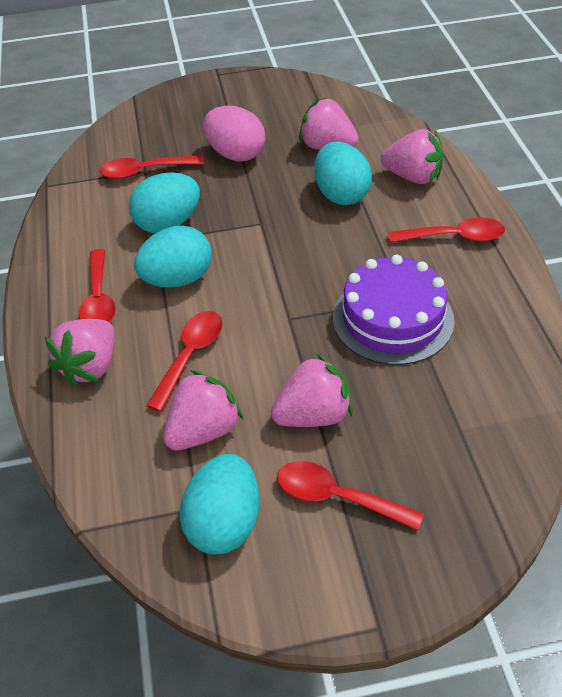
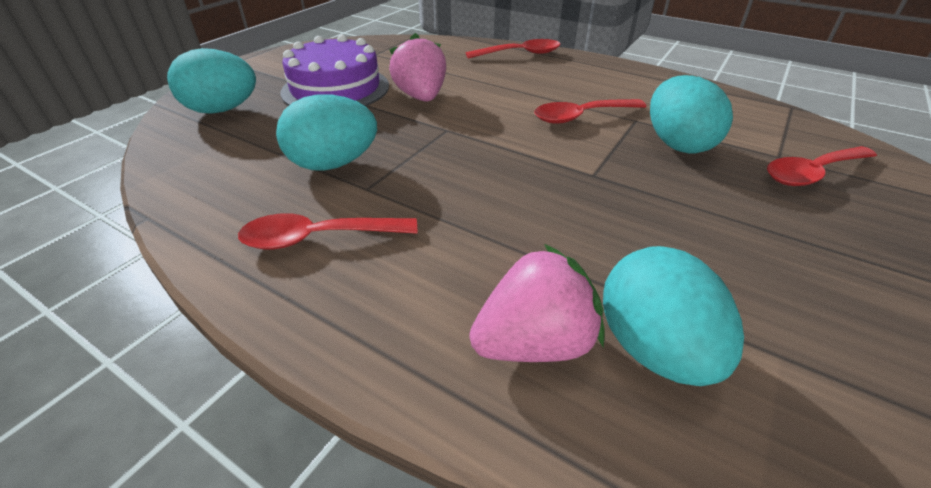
pink egg: [203,106,265,162] = 1 -> none = 0
pink strawberry: [45,319,114,386] [164,370,243,450] [271,354,353,427] [299,98,359,150] [381,129,443,184] = 5 -> [389,33,446,101] [469,244,605,362] = 2
red spoon: [79,249,116,323] [100,155,204,179] [146,311,223,412] [277,461,424,530] [388,217,505,243] = 5 -> [238,213,417,250] [466,39,561,59] [534,99,647,124] [767,146,877,186] = 4

